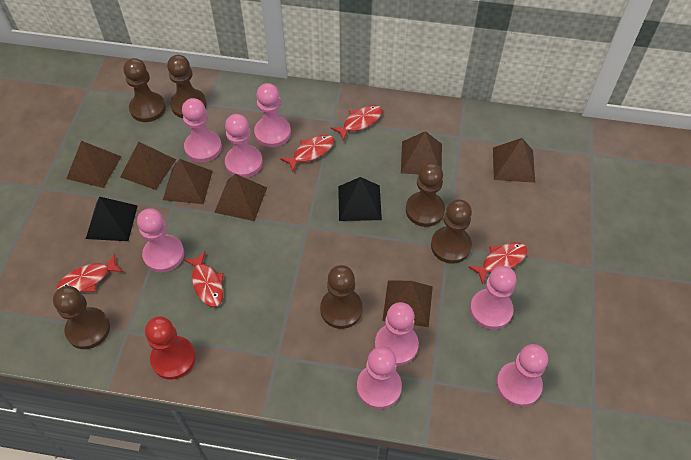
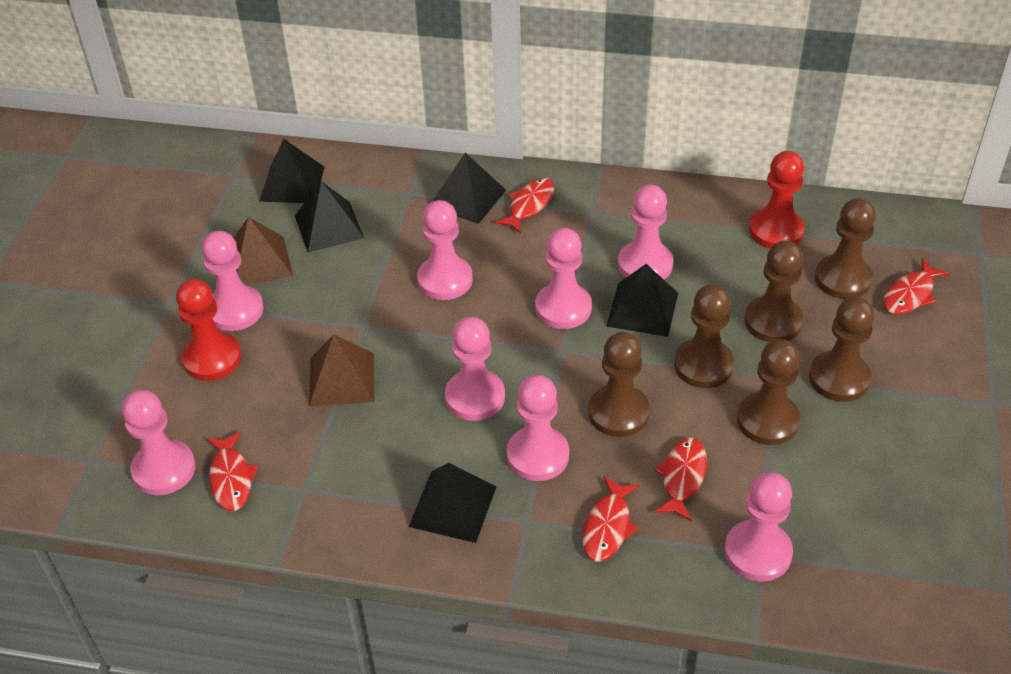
black pyramid: [86,196,138,241] [338,177,382,221] = 2 -> [259,139,325,203] [295,181,364,252] [409,463,497,543] [432,153,506,224] [606,264,678,337] = 5
brown pyramid: [66,141,122,188] [120,141,176,190] [163,159,213,204] [214,174,267,221] [382,281,433,327] [401,131,442,174] [493,138,535,183] = 7 -> [234,217,293,286] [309,334,374,407] = 2
red pawn: [145,316,196,380] = 1 -> [176,279,241,381] [749,151,804,248] = 2

